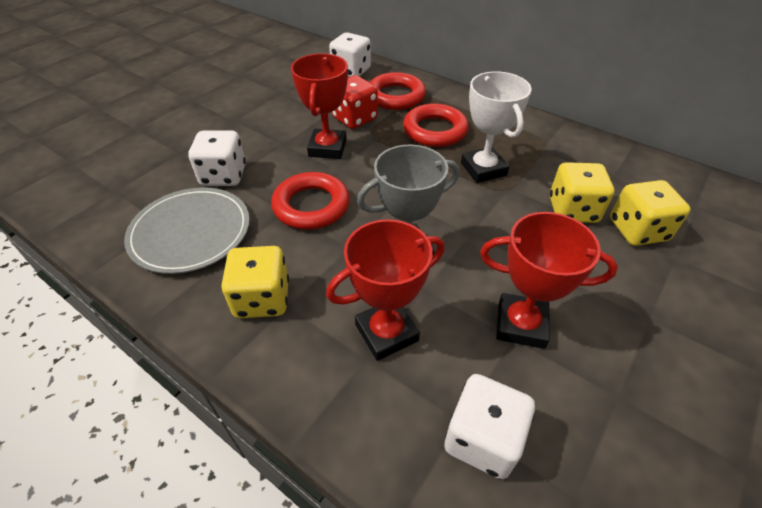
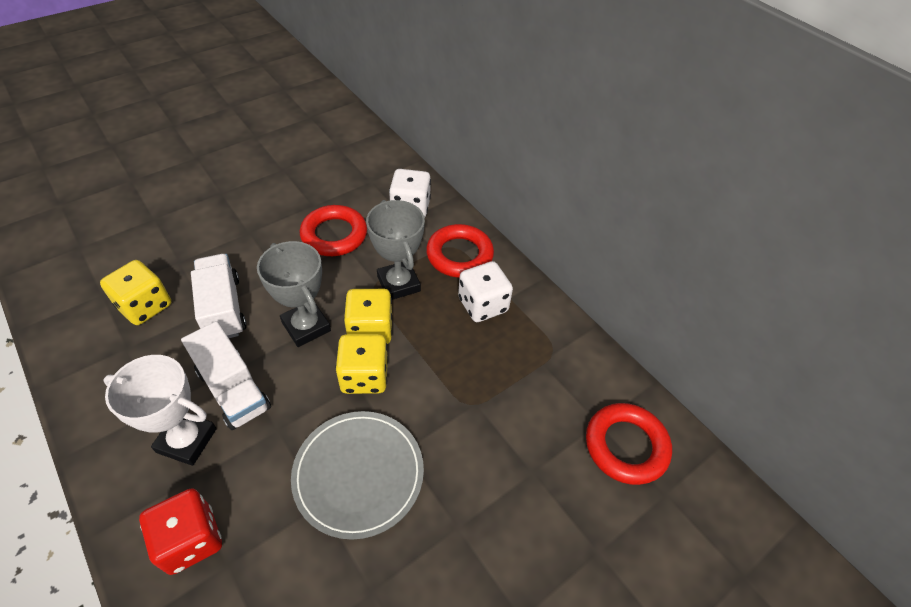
grey trophy: [357,145,460,255] = 1 -> [257,241,331,347] [366,200,425,300] = 2
red trophy: [291,53,348,159] [326,219,445,361] [480,212,618,349] = 3 -> none = 0
white dice: [188,130,246,186] [329,32,371,77] [444,374,535,479] = 3 -> [389,169,431,218] [458,261,513,322] = 2
white truck: none = 0 -> [181,321,271,430] [191,254,247,338] = 2

